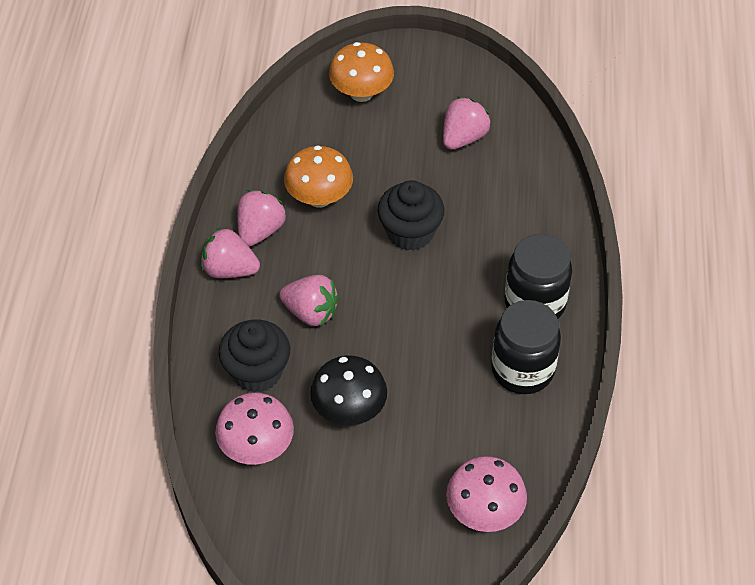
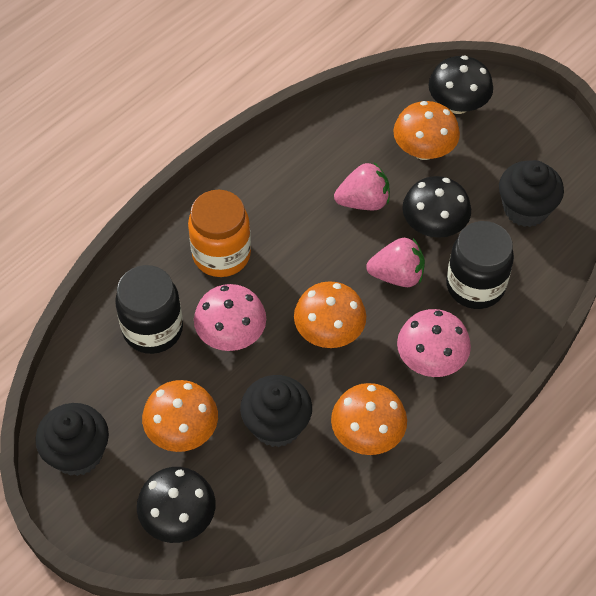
black cupcake: [219,320,290,393] [378,180,445,251] = 2 -> [35,403,109,476] [240,375,312,447] [499,160,564,227] = 3
black mushroom: [310,355,387,426] = 1 -> [137,467,216,543] [402,176,471,238] [429,55,493,114] = 3
orange jar: none = 0 -> [188,190,251,277] = 1
orange mushroom: [284,145,353,208] [329,42,394,102] = 2 -> [142,380,218,452] [294,281,366,348] [331,383,407,455] [393,101,460,160] = 4
pink strawberry: [201,228,260,278] [237,190,287,247] [279,275,339,326] [443,97,491,150] = 4 -> [334,163,390,210] [366,238,425,287] = 2

